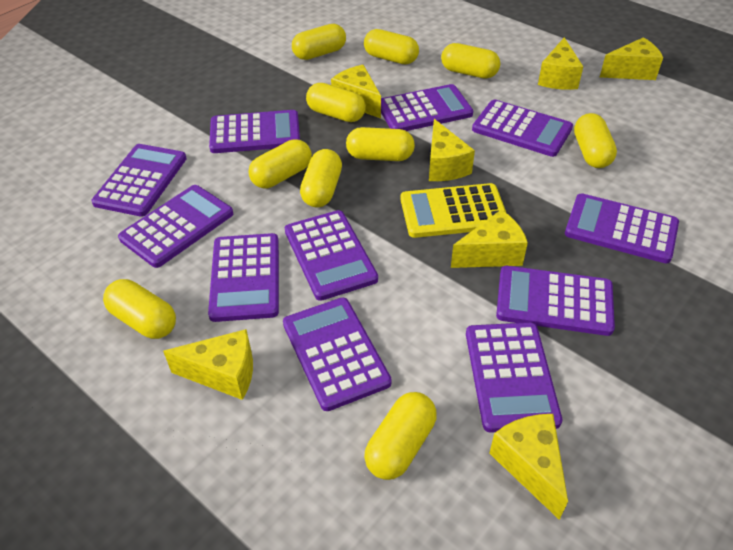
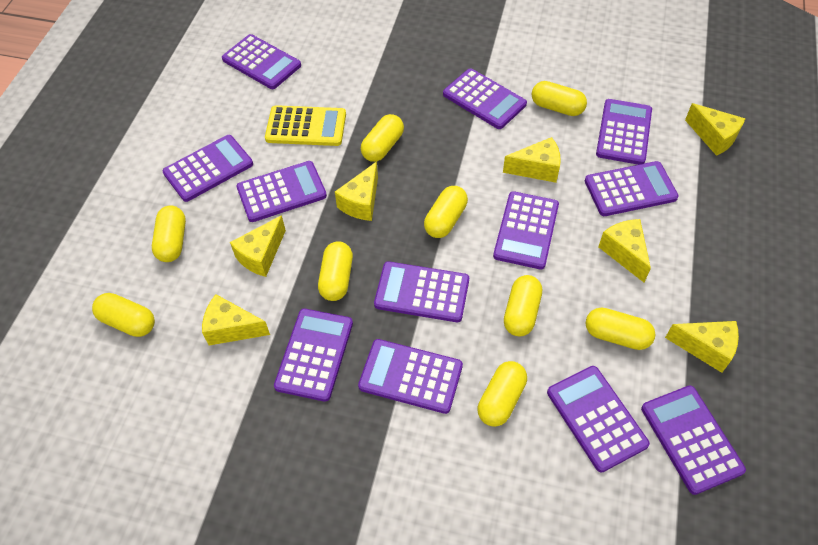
purple calculator: [91,144,187,217] [118,185,233,268] [208,233,279,322] [209,110,300,153] [283,297,392,411] [285,210,378,301] [381,84,473,131] [466,322,562,433] [472,100,573,157] [496,266,615,336] [565,194,679,263] = 11 -> [162,135,253,202] [222,34,301,89] [236,161,327,222] [274,309,353,402] [358,339,463,414] [374,261,469,322] [443,68,527,129] [493,191,559,270] [547,366,650,472] [585,161,679,216] [596,99,652,165] [641,385,746,495] = 12
yellow capsule: [103,279,176,339] [248,139,312,188] [292,24,346,60] [300,149,342,207] [306,83,366,122] [346,127,415,161] [364,29,419,64] [364,392,437,480] [441,43,500,79] [574,113,617,168] = 10 -> [92,293,155,337] [152,206,186,262] [318,241,353,301] [361,114,404,162] [424,186,468,238] [478,361,527,427] [504,275,542,337] [532,81,587,116] [585,308,656,350] = 9

